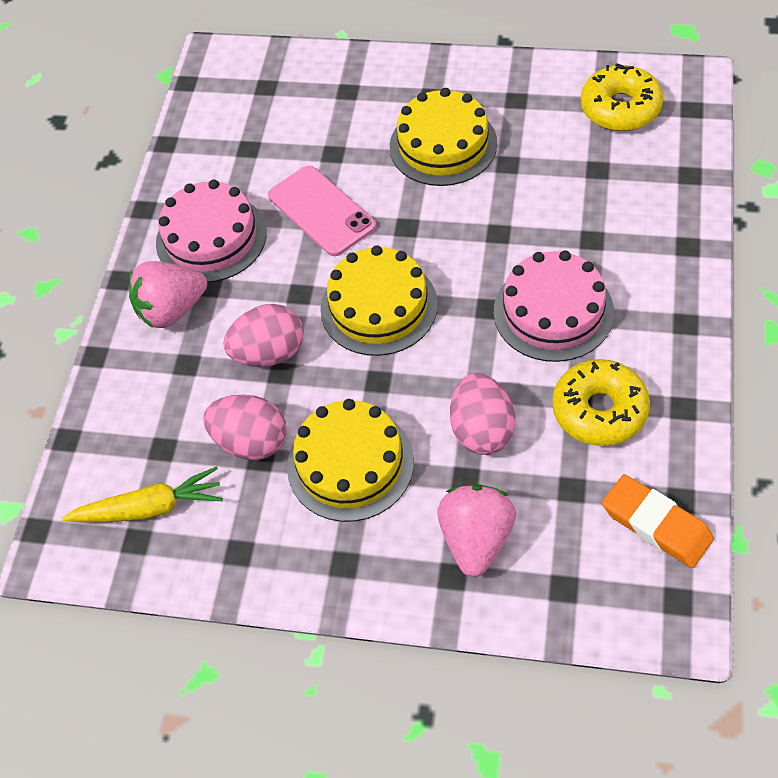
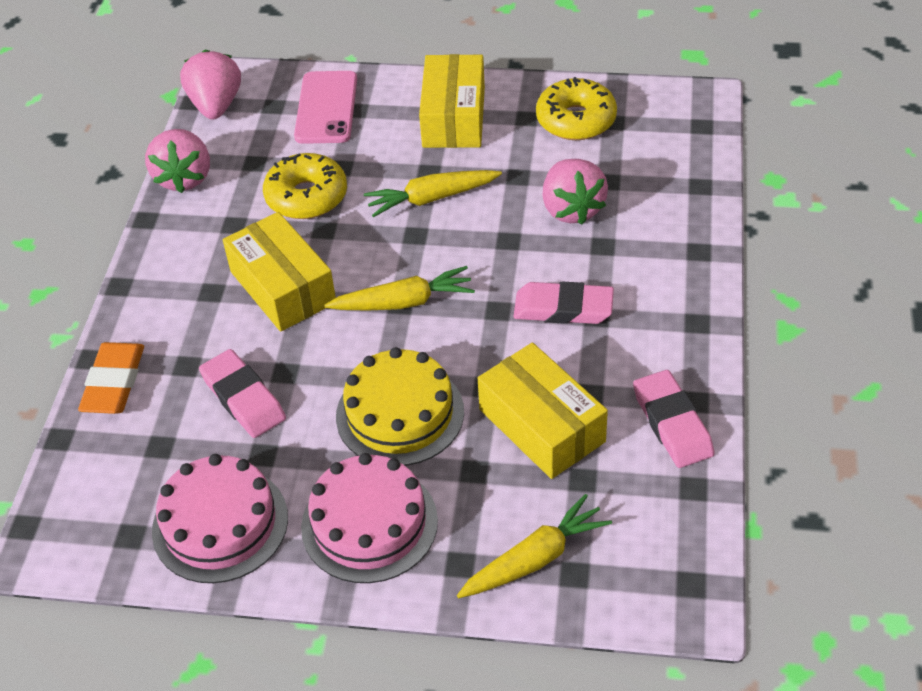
pink egg: [203,394,287,460] [223,304,304,367] [450,373,515,455] = 3 -> none = 0
pink eraser: none = 0 -> [199,349,286,438] [513,281,614,324] [633,370,715,468] = 3
pink strawberry: [129,261,207,328] [437,484,516,577] = 2 -> [145,129,210,193] [180,50,241,119] [543,159,608,225] = 3
yellow box: none = 0 -> [223,212,336,332] [419,54,485,148] [478,343,608,479] = 3
yellow cake: [287,399,414,522] [320,245,438,356] [390,88,497,186] = 3 -> [336,347,464,466] = 1
yellow carrot: [62,466,223,522] = 1 -> [324,266,475,311] [364,170,502,217] [457,494,612,598] = 3

